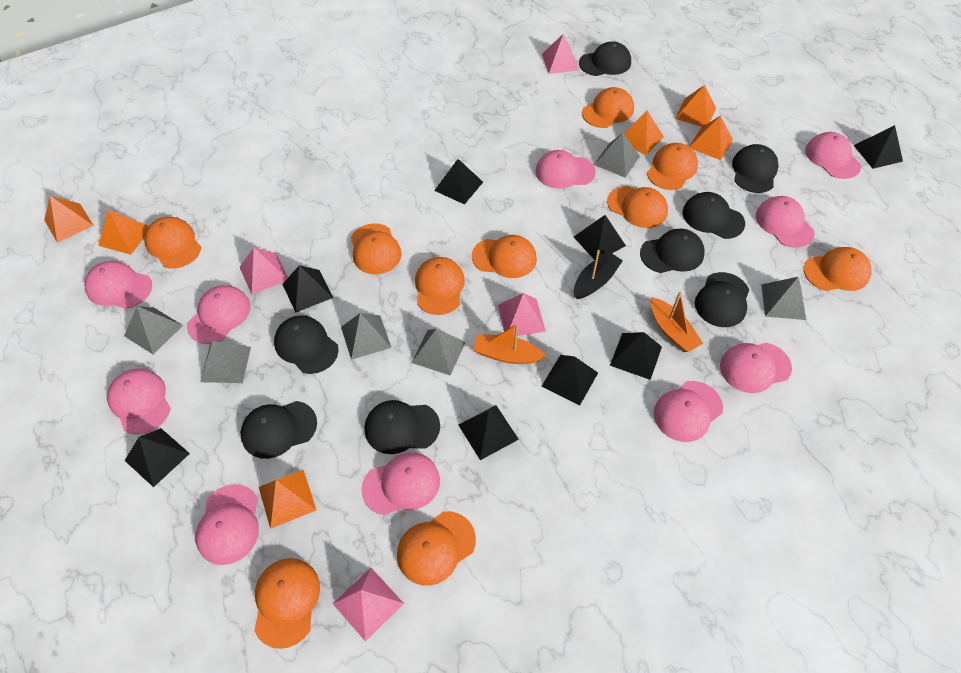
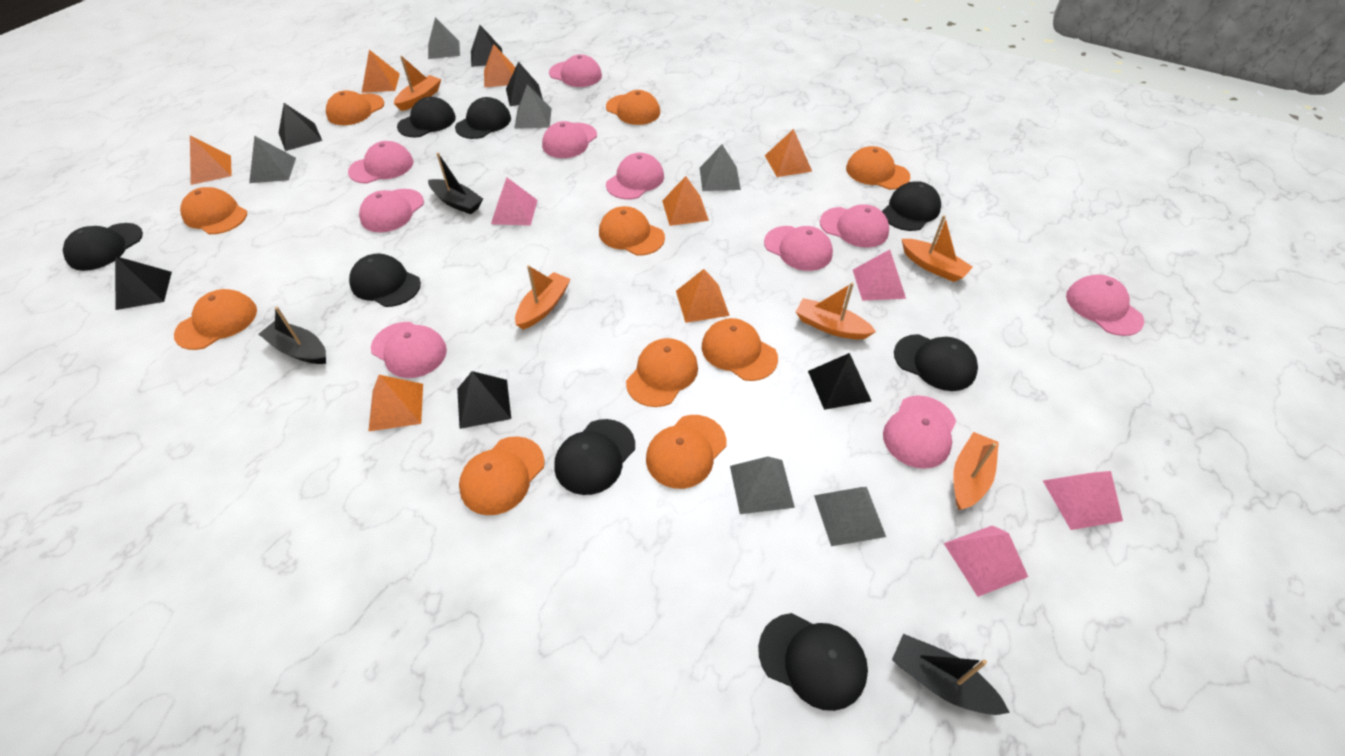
black boat: [574,250,623,299] = 1 -> [259,307,326,364] [428,153,483,214] [892,634,1010,715] = 3
black pyramid: [125,428,190,487] [283,265,333,313] [434,159,483,205] [459,405,519,460] [541,355,598,405] [574,215,626,260] [610,332,662,380] [853,125,903,169] = 8 -> [115,256,172,310] [279,103,322,151] [457,371,511,429] [471,25,502,67] [506,62,543,106] [808,353,871,410] = 6
orange boat: [473,323,546,364] [651,292,703,352] = 2 -> [394,56,441,111] [515,265,571,330] [796,283,876,340] [902,215,973,282] [953,432,999,510] = 5
orange pyramid: [44,196,94,243] [98,210,149,255] [259,470,316,529] [624,111,664,155] [675,85,716,127] [689,115,733,160] = 6 -> [190,136,232,185] [362,50,400,93] [368,375,423,432] [484,44,516,88] [662,176,709,226] [676,269,730,323] [765,129,812,177] = 7

